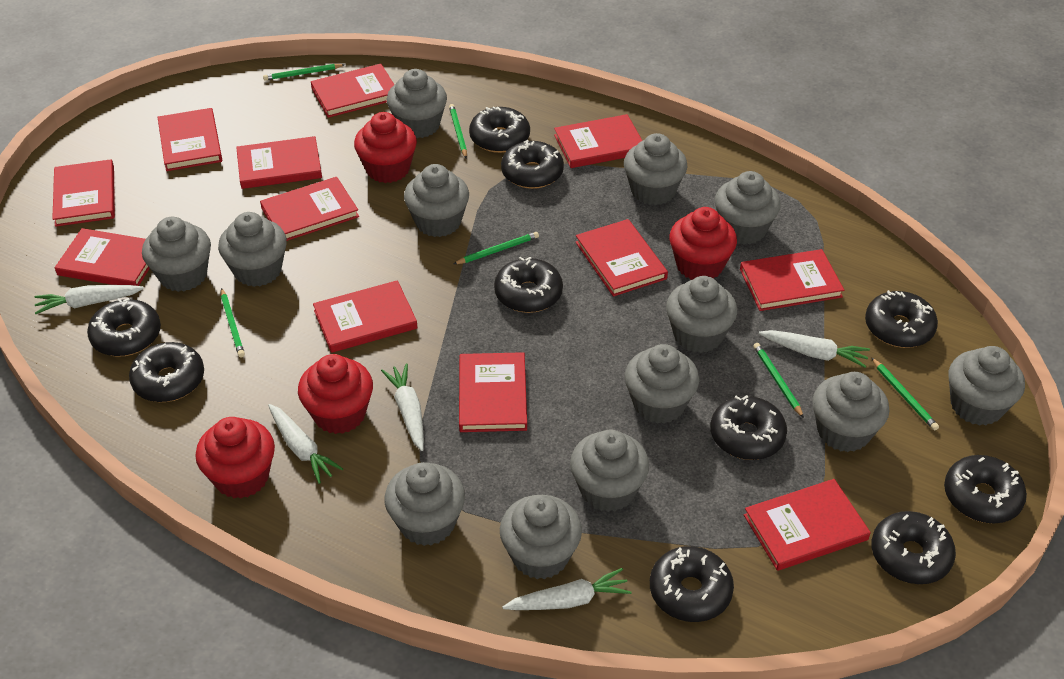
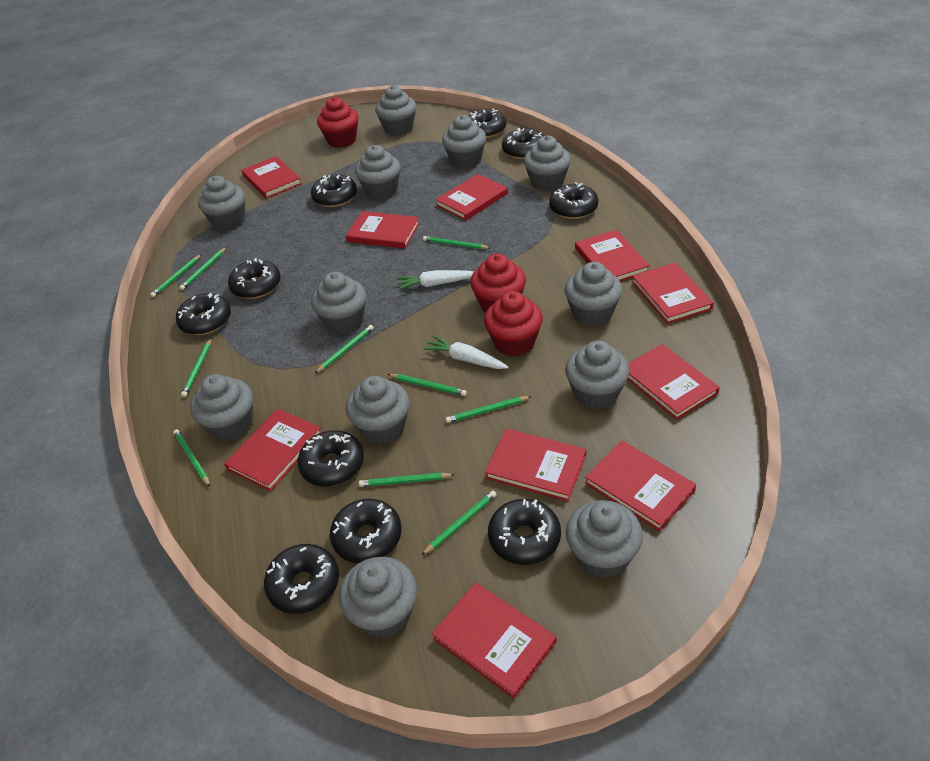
green pencil: [221,288,245,357] [263,64,345,81] [449,104,467,158] [453,232,539,264] [753,343,804,418] [871,357,939,431] = 6 -> [150,254,202,297] [173,429,210,487] [179,247,227,290] [181,339,211,397] [315,325,374,373] [359,473,455,487] [388,374,467,396] [422,491,497,555] [423,236,490,249] [446,396,532,423] = 10
grey cupcake: [142,217,211,292] [218,212,287,287] [384,462,465,546] [387,69,447,138] [404,164,469,237] [500,495,582,579] [570,429,649,512] [624,133,687,206] [625,344,699,424] [666,276,737,353] [715,171,781,245] [812,372,889,452] [948,346,1025,426] = 13 -> [190,374,253,441] [198,176,245,231] [311,272,366,334] [339,557,417,638] [346,376,410,445] [355,145,401,200] [375,85,416,136] [442,115,486,169] [524,136,571,191] [565,262,622,326] [565,340,630,410] [566,500,643,578] = 12
red book: [52,159,115,227] [55,228,150,286] [158,108,222,171] [236,136,322,189] [260,177,359,241] [311,64,394,118] [313,280,418,353] [459,352,527,432] [554,114,642,168] [576,219,668,296] [740,249,844,311] [744,479,871,571] = 12 -> [224,409,322,491] [241,156,302,199] [346,211,420,249] [432,583,556,699] [436,174,508,221] [485,429,586,501] [575,230,650,281] [585,440,696,531] [627,344,720,420] [632,262,714,324] = 10
red cupcake: [195,417,275,499] [298,354,373,434] [354,112,417,183] [669,207,737,280] = 4 -> [317,97,358,148] [470,254,526,312] [484,291,543,356] = 3
white carrot: [35,285,144,314] [268,404,343,484] [381,363,424,451] [502,568,632,610] [759,330,870,368] = 5 -> [396,270,474,290] [423,335,508,369] = 2

